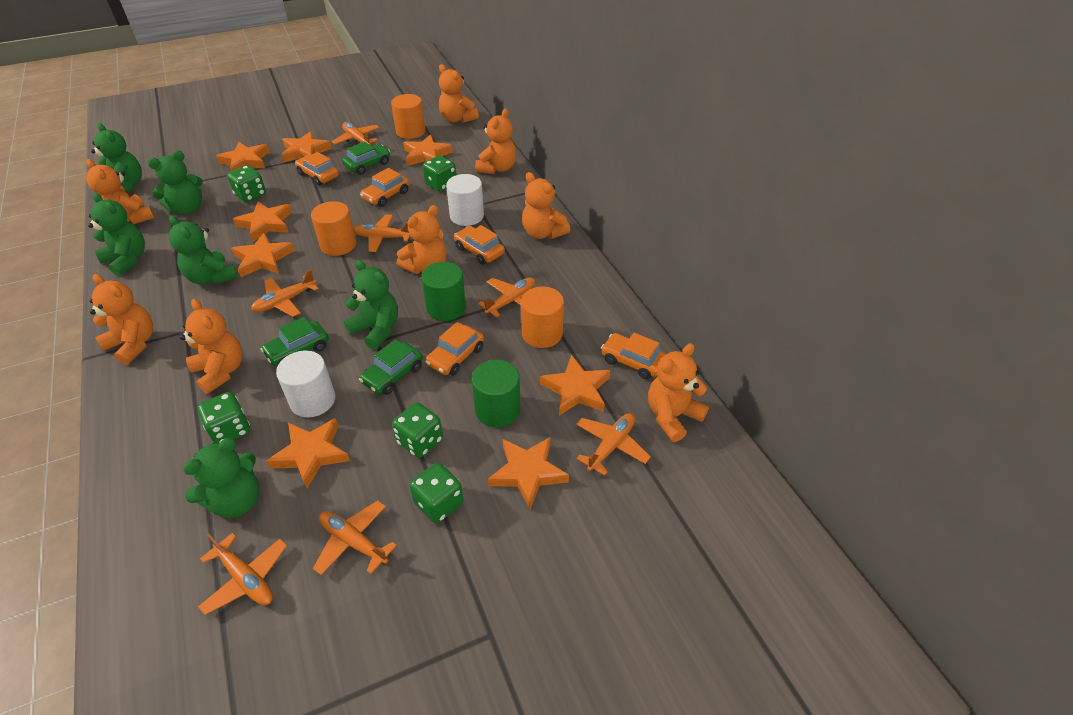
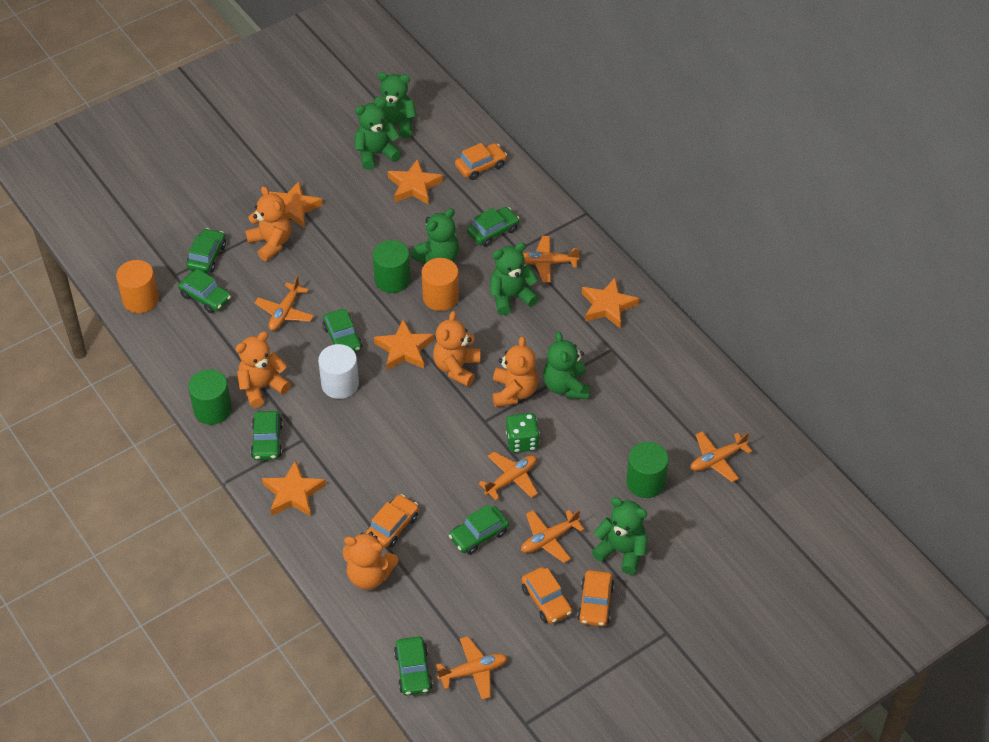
green car: [260,317,329,366] [342,141,390,175] [359,339,423,395] = 3 -> [178,269,231,313] [186,228,226,273] [251,411,283,460] [323,309,362,352] [394,636,433,696] [449,505,509,555] [467,207,520,247] = 7
green cylinder: [421,262,466,321] [472,360,520,427] = 2 -> [188,369,232,425] [373,240,411,293] [626,442,669,498] = 3
green dice: [198,392,250,444] [227,165,266,202] [392,403,443,458] [410,463,464,523] [423,155,456,192] = 5 -> [506,413,540,453] = 1
orange car: [295,152,339,186] [360,168,409,207] [425,322,484,376] [454,225,505,265] [601,333,666,379] = 5 -> [366,494,419,548] [455,143,507,180] [522,567,572,624] [577,570,614,626] = 4
orange cylinder: [311,201,357,256] [391,94,425,139] [521,286,564,348] = 3 -> [116,260,159,313] [421,258,459,311] = 2
orange plane: [198,533,287,615] [251,270,319,317] [313,501,397,575] [332,122,380,146] [354,214,410,252] [478,278,535,317] [576,413,651,476] = 7 -> [255,276,314,331] [436,636,508,700] [478,452,538,500] [521,510,585,563] [523,236,580,282] [691,431,753,482] = 6
orange star: [216,142,269,171] [231,233,295,277] [233,201,292,242] [266,418,350,488] [281,131,332,162] [403,134,453,166] [488,437,569,509] [540,355,610,416] = 8 -> [262,460,326,516] [269,181,323,228] [374,319,434,370] [388,159,443,205] [582,278,640,329] = 5
orange teddy bear: [86,159,155,225] [89,274,153,365] [180,299,243,394] [397,205,447,274] [439,64,479,123] [475,109,516,174] [522,172,570,239] [648,343,709,442] = 8 -> [235,332,291,408] [245,186,291,261] [343,532,399,590] [433,311,480,387] [492,336,538,407] = 5
white cylinder: [276,350,335,417] [446,174,484,226] = 2 -> [318,344,359,399] = 1

